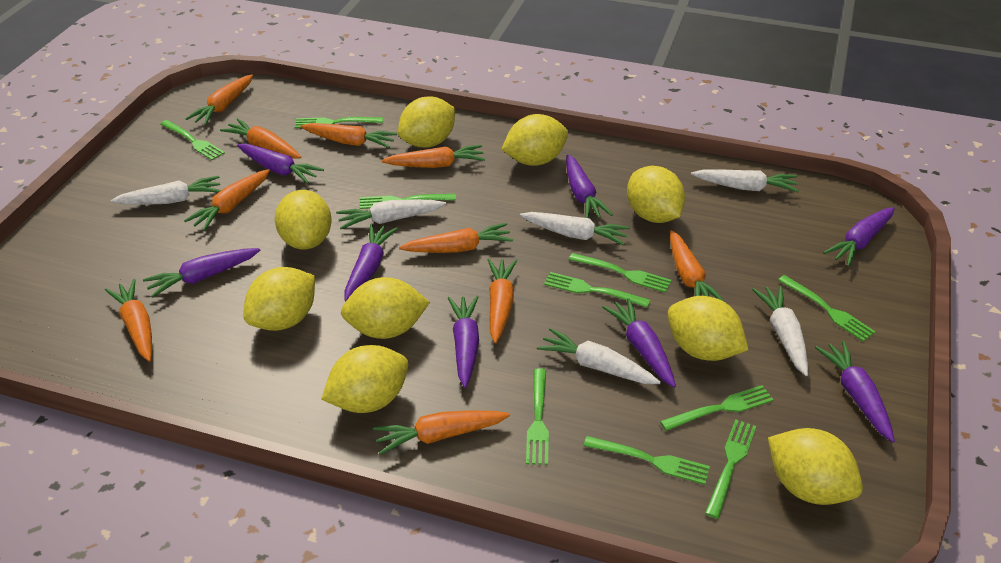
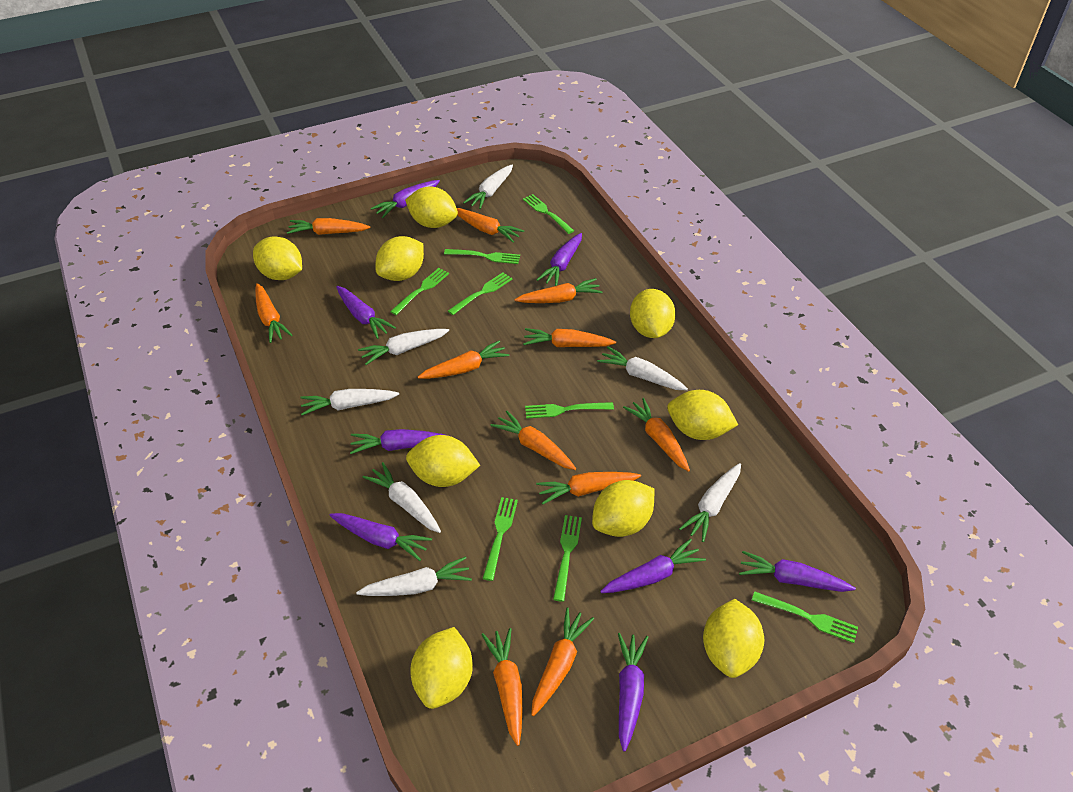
green fork: [161,120,225,160] [295,117,383,128] [360,194,456,209] [526,368,549,465] [544,272,650,308] [569,253,672,293] [583,436,710,485] [660,385,774,431] [705,419,756,519] [778,275,876,342] = 10 -> [390,268,449,315] [444,249,520,264] [448,272,513,315] [483,497,518,581] [523,194,574,234] [525,402,614,419] [553,515,582,602] [752,592,858,643] = 8
orange carrot: [105,279,152,362] [184,169,270,231] [185,75,253,125] [220,118,301,158] [301,123,397,148] [373,410,510,455] [382,145,485,168] [399,223,513,253] [488,259,517,343] [670,230,725,302] = 10 -> [255,283,292,343] [287,218,371,235] [418,340,509,379] [457,208,524,242] [481,628,522,746] [491,411,576,470] [514,278,603,303] [523,328,616,347] [531,608,594,716] [536,472,641,504] [623,398,690,472] = 11
white carrot: [111,176,221,205] [336,199,446,229] [520,212,630,246] [537,328,661,384] [691,170,799,192] [752,286,808,376] = 6 -> [300,389,399,415] [356,556,472,596] [358,329,449,365] [363,462,441,533] [463,164,513,209] [597,347,688,390] [679,463,741,542] = 7

